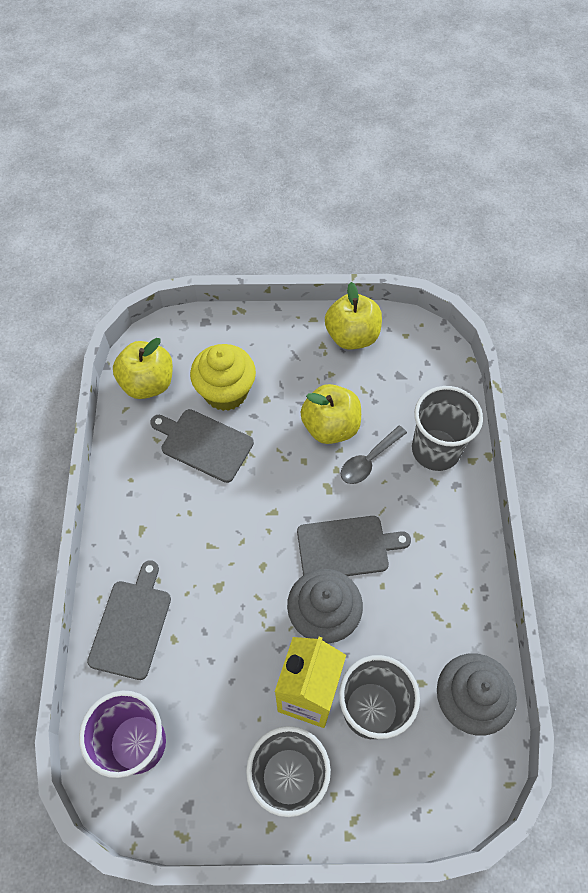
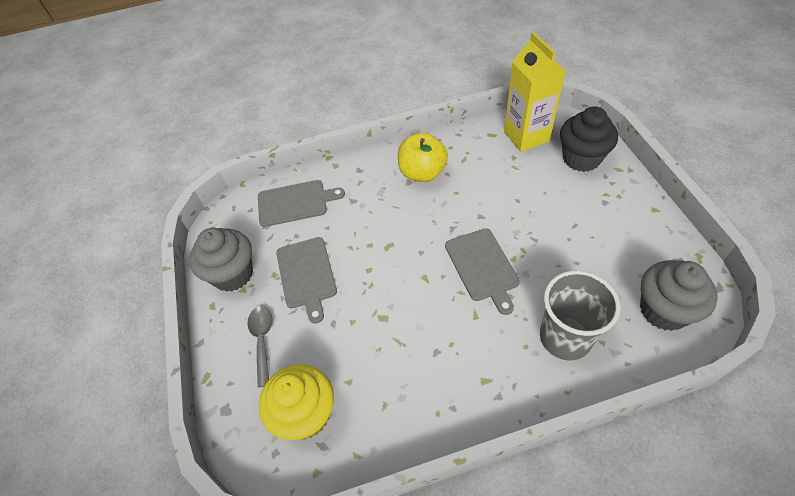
black cupcake: none = 0 -> [560,106,618,172] = 1
grey cup: [246,726,331,817] [339,655,420,739] [412,386,483,471] = 3 -> [540,270,620,361] = 1
purple cup: [79,691,166,778] = 1 -> none = 0
yellow apple: [113,338,173,399] [301,384,361,444] [325,282,382,349] = 3 -> [398,133,448,182] = 1

